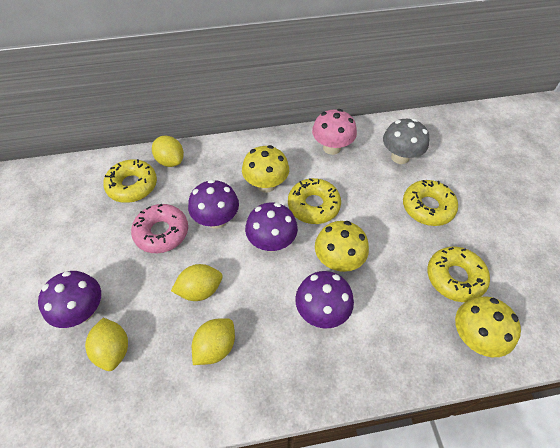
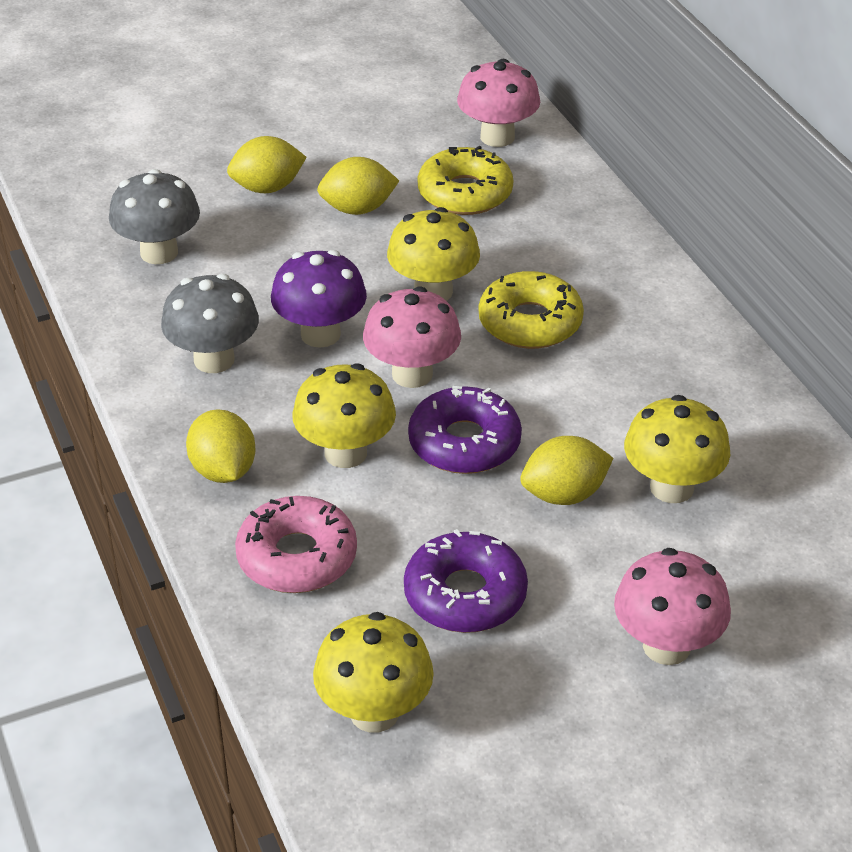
grey mushroom: [383,119,429,164] = 1 -> [109,169,200,264] [161,274,259,373] = 2
pink mushroom: [312,109,357,155] = 1 -> [363,286,461,388] [457,59,540,147] [614,548,731,665] = 3
purple donut: none = 0 -> [404,529,528,633] [408,386,522,474] = 2
purple mushroom: [38,271,101,328] [188,179,239,229] [245,203,298,252] [295,271,354,328] = 4 -> [271,250,367,348] = 1
yellow donut: [103,159,157,203] [288,178,341,224] [403,180,458,226] [427,246,490,302] = 4 -> [418,146,513,215] [479,271,584,349] = 2
yellow mushroom: [242,145,289,193] [315,221,369,272] [455,296,521,357] = 3 -> [292,363,396,468] [313,612,434,733] [387,207,480,301] [624,395,730,503] = 4

